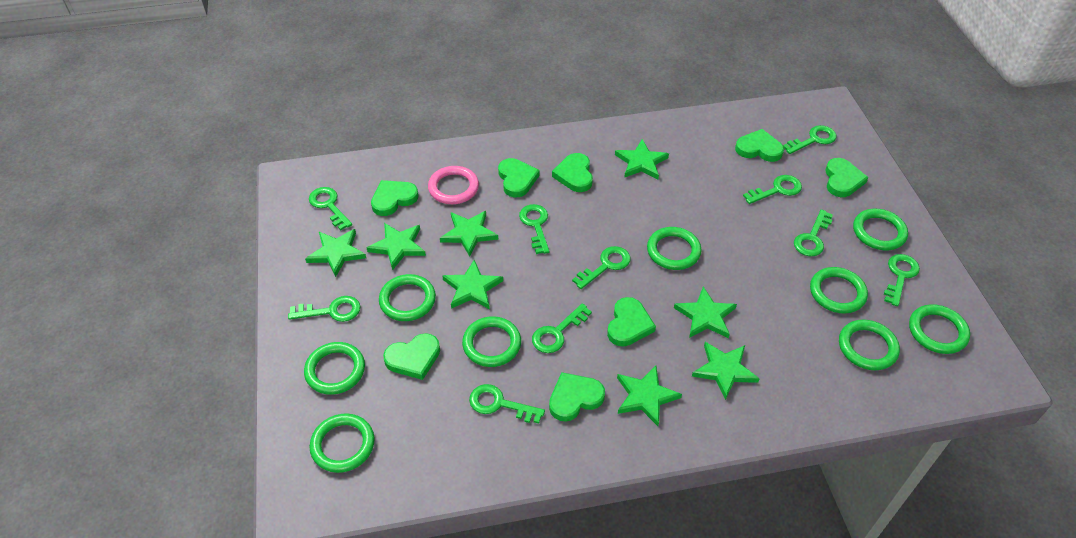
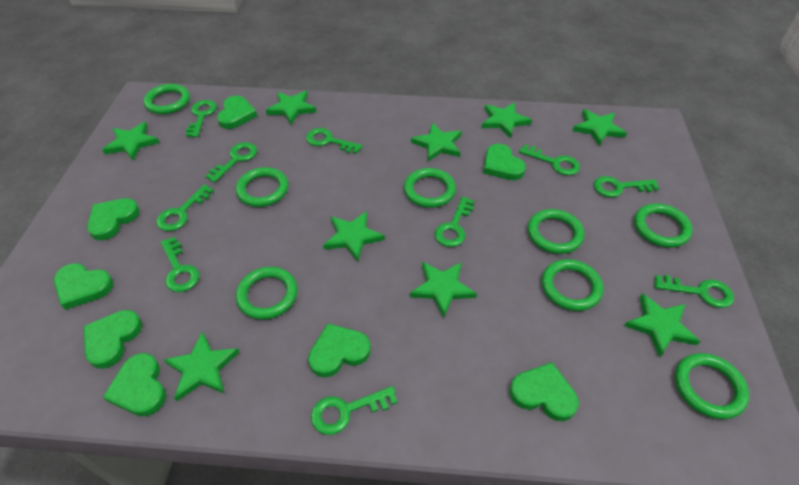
green ring: [304,342,365,395] [310,413,375,473] [379,274,436,321] [462,316,521,367] [647,227,701,270] [810,267,868,313] [839,320,900,370] [853,209,908,250] [909,304,970,354] = 9 -> [144,84,190,114] [236,167,288,207] [236,267,298,320] [404,168,456,208] [528,209,584,254] [542,259,603,311] [634,203,693,248] [675,353,749,419] = 8
green star: [305,229,366,277] [367,223,426,270] [440,211,498,257] [442,260,503,309] [615,139,669,179] [617,365,682,426] [674,286,737,338] [692,342,760,400] = 8 -> [102,122,160,160] [164,331,240,401] [266,91,316,124] [323,211,385,262] [410,262,477,318] [411,123,462,161] [481,102,532,138] [572,109,627,146] [624,293,700,357] = 9
pink ring: [428,166,479,204] = 1 -> none = 0

